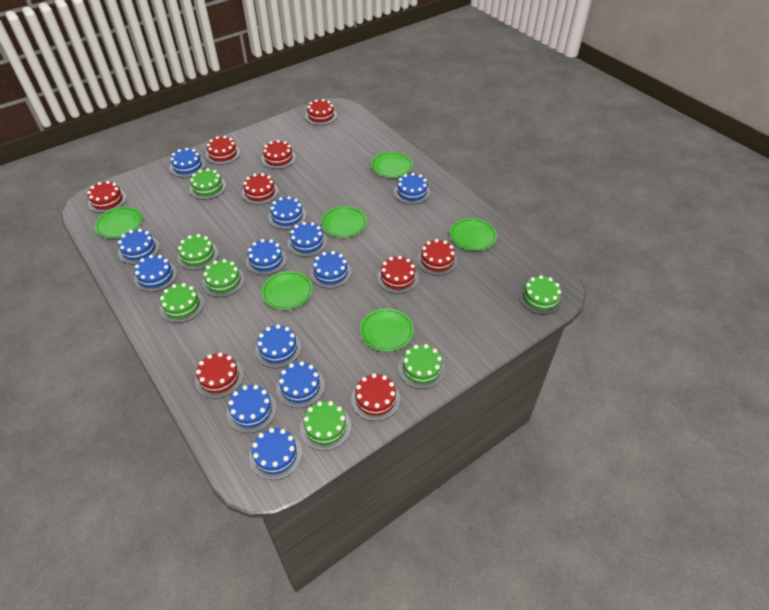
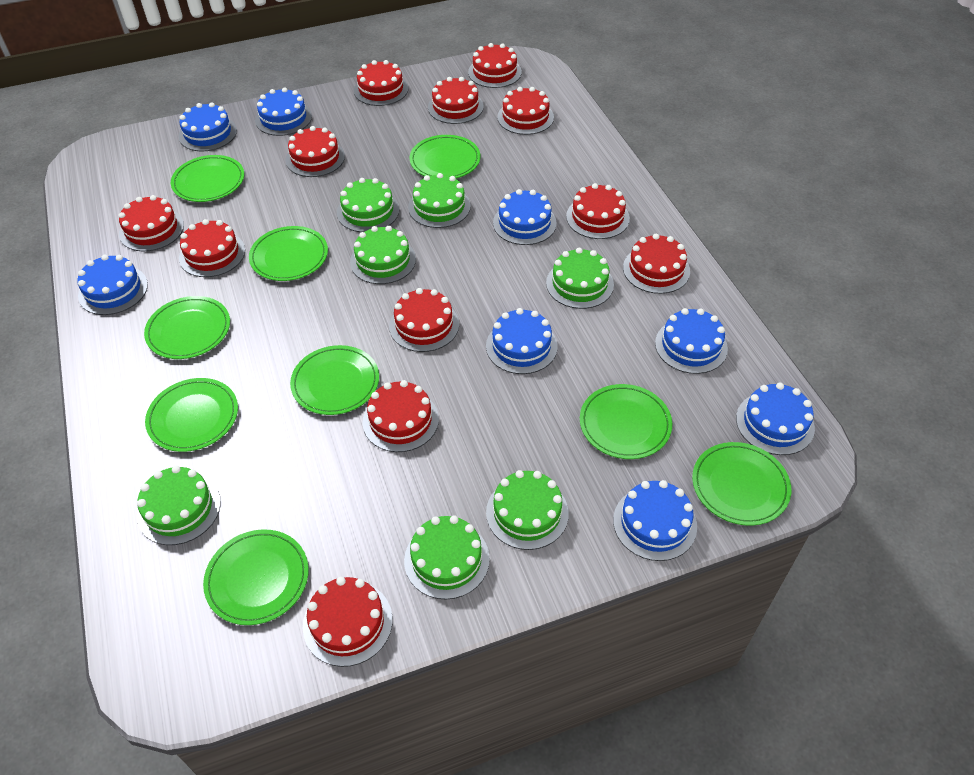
blue cake: [118,229,160,265] [134,255,177,292] [170,148,205,178] [226,385,277,433] [246,239,287,275] [249,428,302,480] [255,324,302,368] [268,196,306,230] [276,361,325,408] [287,222,327,257] [310,251,352,289] [394,173,430,204] = 12 -> [77,255,148,315] [179,102,237,151] [255,87,312,136] [486,308,557,374] [493,189,557,245] [613,480,697,561] [655,308,728,374] [736,383,815,455] = 8
green plate: [95,207,143,238] [261,271,313,310] [321,206,367,238] [360,308,414,352] [371,152,413,178] [450,218,497,251] = 6 -> [144,296,230,359] [145,378,238,452] [171,155,244,202] [203,529,309,625] [249,226,328,281] [290,345,379,415] [409,135,480,178] [580,384,672,459] [692,442,791,526] = 9
red cake: [87,181,127,213] [195,352,244,399] [206,136,240,165] [242,173,279,205] [261,140,296,169] [305,99,337,125] [351,373,400,421] [377,256,419,294] [417,239,458,276] = 9 -> [118,195,184,251] [179,219,245,277] [286,126,345,177] [303,577,393,667] [354,60,408,106] [363,380,439,452] [389,288,459,352] [428,77,484,124] [468,43,522,88] [497,87,554,135] [566,183,630,239] [623,234,690,294] = 12

